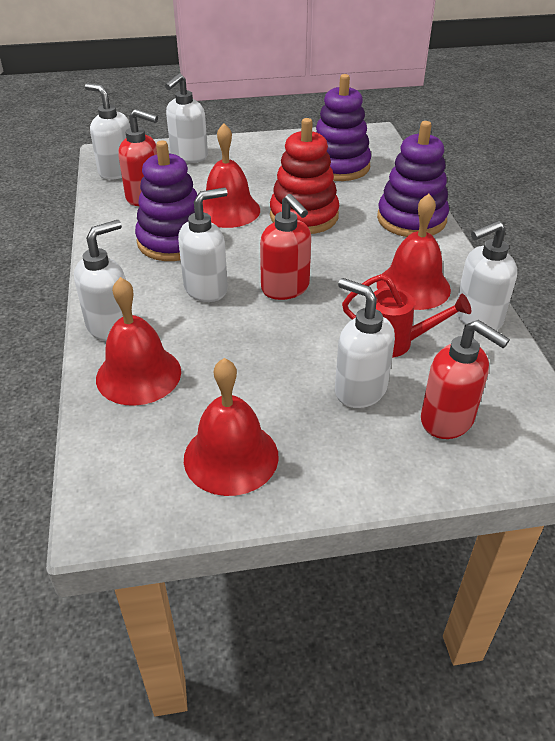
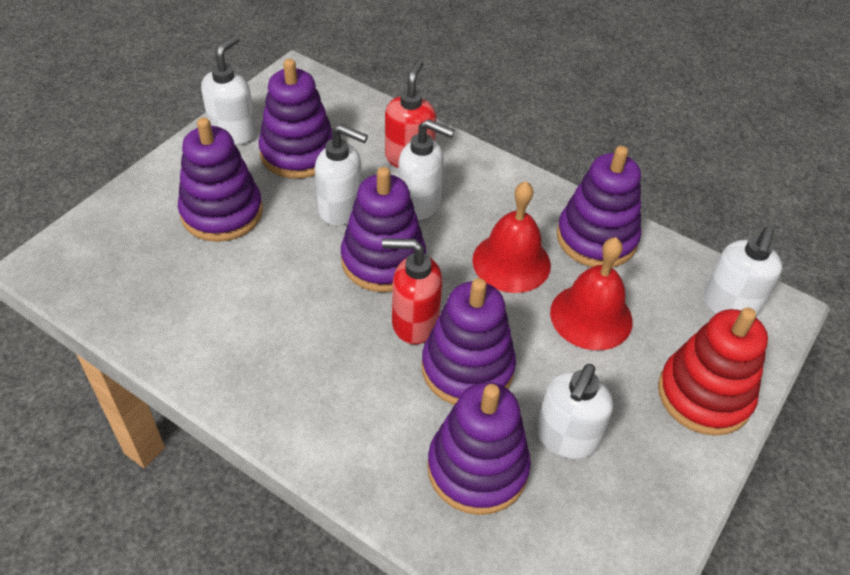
purple stacking toy: [135,140,197,261] [316,74,371,181] [377,121,449,237] = 3 -> [178,117,263,242] [258,59,332,179] [341,167,426,292] [422,278,516,405] [427,382,531,515] [557,146,641,267] = 6
red bell: [96,277,181,406] [184,358,279,496] [203,123,260,228] [377,194,451,310] = 4 -> [472,181,551,293] [550,237,633,350] = 2
red soap dispenser: [118,109,158,206] [260,194,311,300] [421,320,510,439] = 3 -> [382,239,442,344] [385,59,436,168] = 2
red watering can: [342,274,471,358] = 1 -> none = 0
white soap dispenser: [74,220,126,341] [85,83,130,180] [165,73,208,163] [178,188,228,302] [335,278,395,408] [456,220,517,331] = 6 -> [201,35,256,145] [315,124,368,226] [398,119,455,220] [537,364,613,459] [704,226,782,316] = 5

